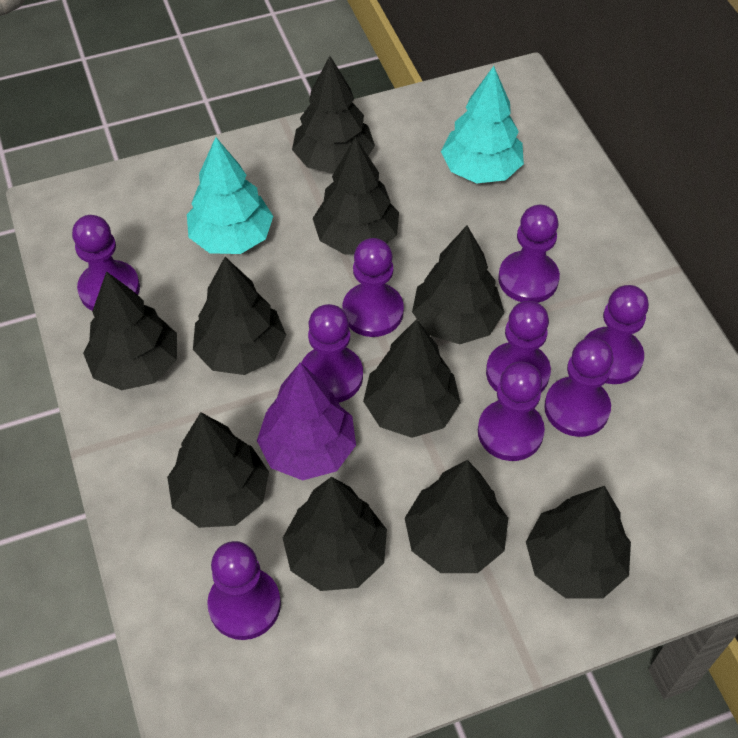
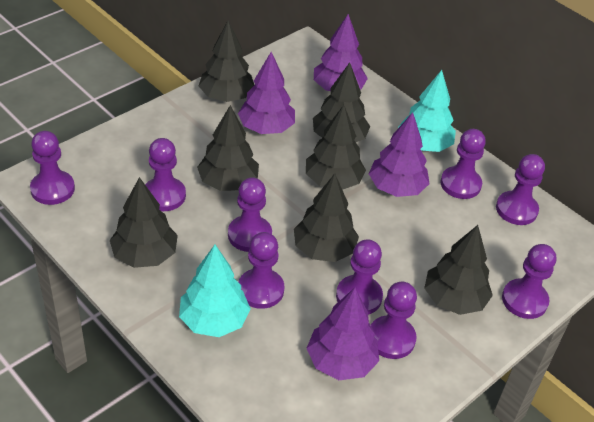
black tree: [83,271,177,390] [167,412,269,528] [193,257,286,375] [283,477,387,591] [292,56,375,173] [313,137,399,255] [363,319,461,438] [405,460,508,573] [412,226,504,344] [526,486,631,599] = 10 -> [110,177,178,268] [197,105,259,191] [199,21,254,102] [294,174,359,262] [306,105,366,190] [313,62,370,142] [424,225,493,315] = 7
purple tree: [257,362,356,480] = 1 -> [238,52,295,134] [306,288,379,380] [314,14,368,91] [369,112,430,197] = 4

